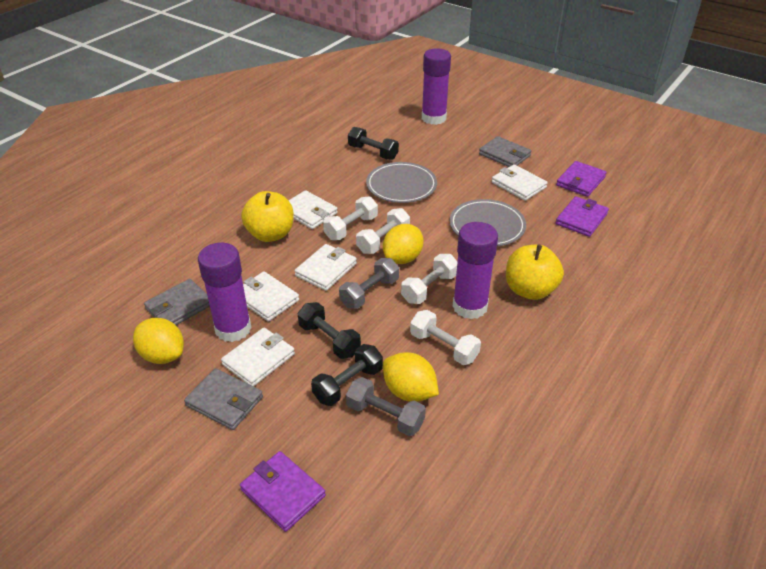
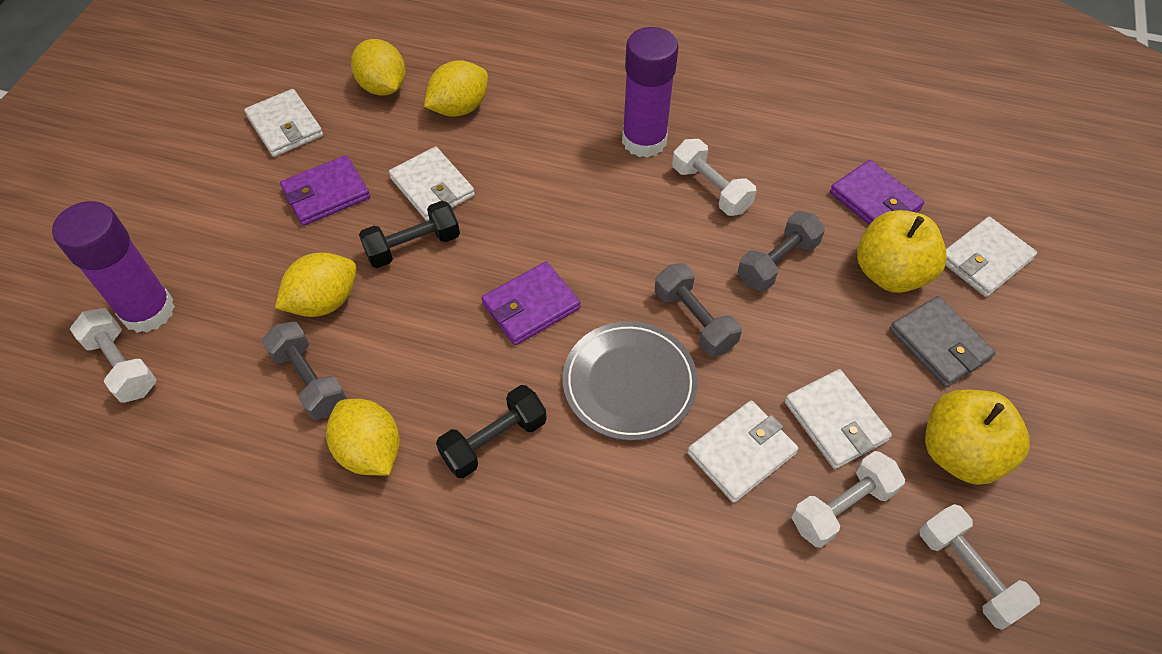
black dumbbell: [298,302,361,359] [311,344,383,406] [348,127,399,160] = 3 -> [359,201,460,268] [436,385,547,478] = 2
grey dumbbell: [339,258,399,309] [346,377,426,436] = 2 -> [262,321,347,420] [655,263,742,357] [738,211,825,291] = 3
grey plate: [366,162,437,203] [450,199,526,246] = 2 -> [563,321,698,441] = 1
grey wallet: [144,279,210,325] [184,368,263,430] [479,136,531,167] = 3 -> [889,296,996,388] = 1
purple glue stick: [198,243,252,342] [422,48,451,125] [452,222,498,319] = 3 -> [52,201,175,333] [622,27,679,158] = 2
yellow lemon: [133,318,184,364] [383,224,424,264] [383,352,439,402] = 3 -> [275,252,356,317] [326,399,400,475] [351,39,406,96] [424,60,488,117] = 4

